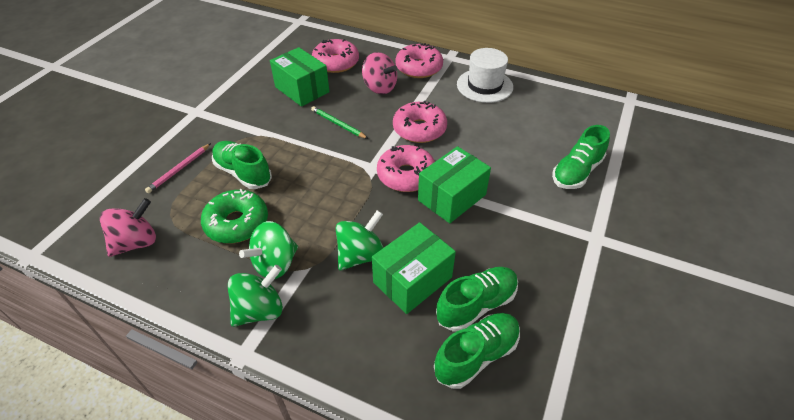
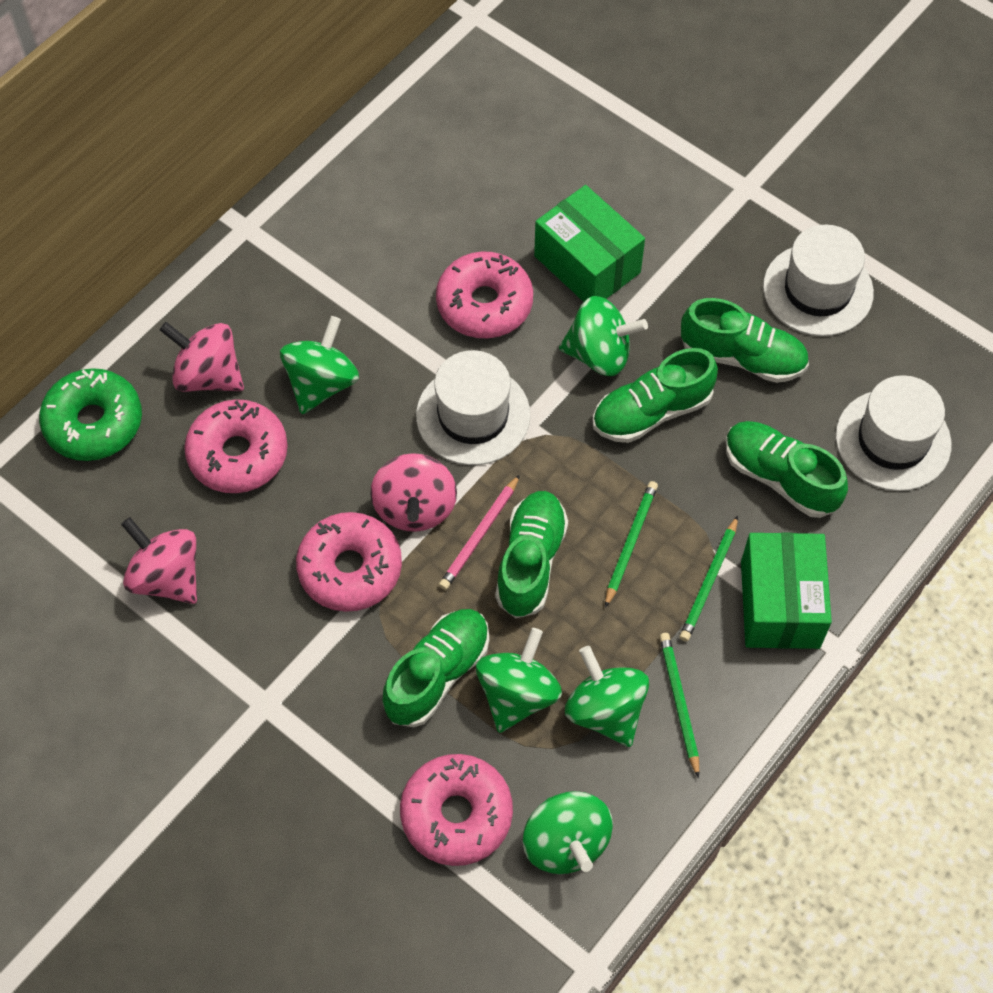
green box: [270,47,329,107] [372,222,456,314] [418,146,491,223] = 3 -> [534,185,645,302] [741,533,832,649] = 2
green pencil: [311,106,368,139] = 1 -> [605,481,658,608] [659,633,699,778] [679,516,738,642] = 3
green shoe: [212,141,272,189] [434,313,520,389] [436,267,518,331] [552,125,610,189] = 4 -> [383,609,489,727] [495,491,568,618] [593,348,718,443] [681,298,809,383] [726,421,848,518] = 5
green spinning top: [228,265,283,327] [239,221,298,279] [336,210,384,270] = 3 -> [280,316,359,414] [476,628,562,733] [523,791,613,874] [559,296,648,376] [565,646,649,747] = 5
pink spinning top: [100,198,156,257] [362,52,397,95] = 2 -> [121,517,197,604] [159,322,244,392] [370,453,457,532] = 3
white hat: [457,48,513,103] = 1 -> [416,350,530,465] [763,225,874,336] [836,375,951,491] = 3

